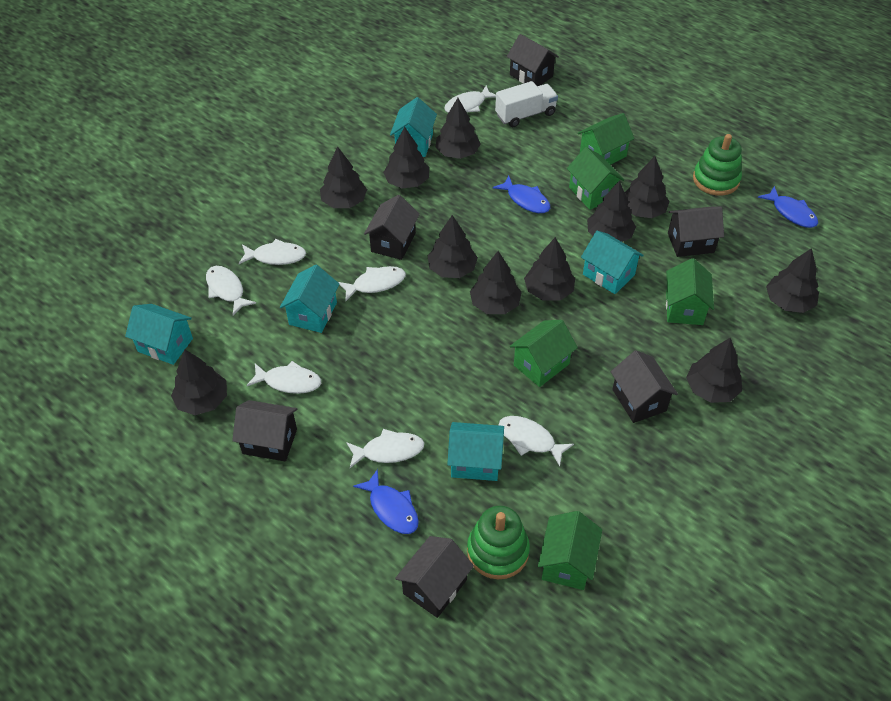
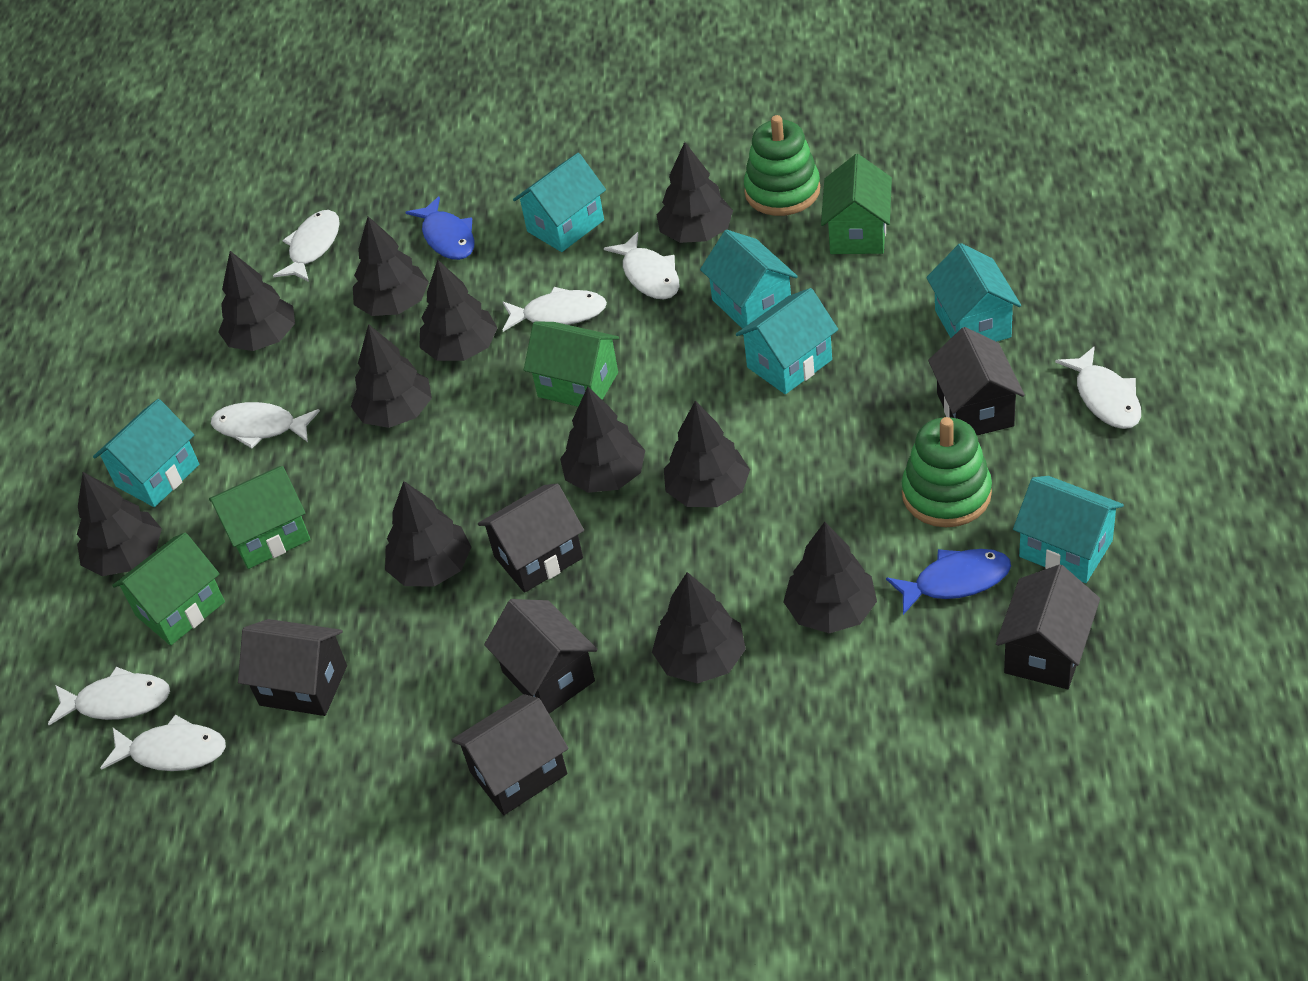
blue fish: [353,469,419,534] [493,176,550,213] [758,186,818,228] = 3 -> [406,196,475,260] [886,549,1011,615] = 2
green house: [510,320,578,387] [538,511,602,590] [567,147,624,210] [578,113,635,165] [666,258,714,325] = 5 -> [112,532,225,646] [209,466,310,569] [524,321,619,407] [821,154,892,254] = 4
turquoise house: [125,304,193,365] [280,265,339,333] [390,97,437,157] [447,422,504,481] [581,231,644,294] = 5 -> [93,399,199,507] [513,153,606,252] [700,230,798,329] [736,288,838,394] [926,243,1021,342] [1013,476,1124,583] = 6
white truck: [495,81,558,127] = 1 -> none = 0

